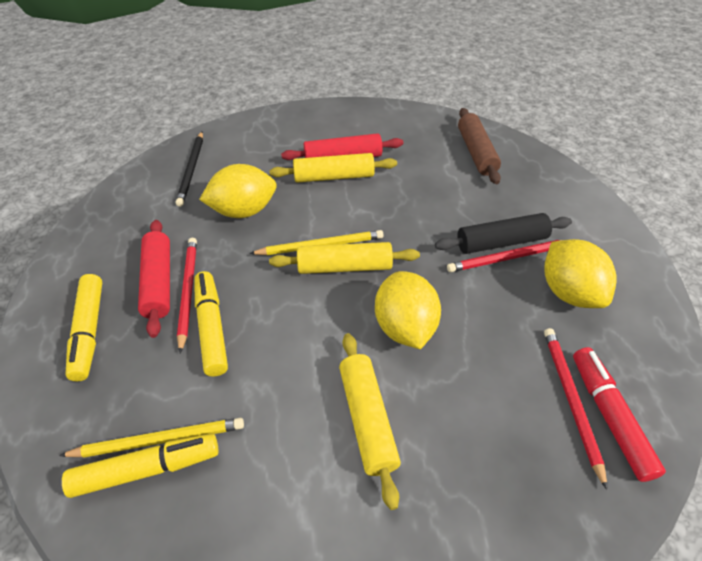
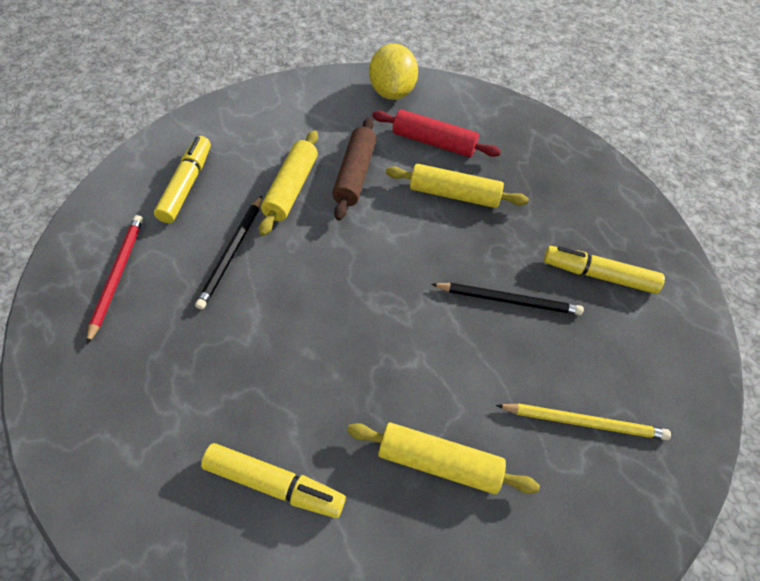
black pencil: [175,132,203,207] = 1 -> [195,196,262,310] [431,283,584,315] = 2
black rolling pin: [435,213,572,254] = 1 -> none = 0
red marker: [573,347,666,482] = 1 -> none = 0
red pencil: [177,238,197,353] [447,240,561,272] [544,328,607,490] = 3 -> [87,215,143,344] = 1
red rolling pin: [138,220,170,338] [281,133,403,160] = 2 -> [372,109,501,157] = 1
yellow lemon: [199,164,277,218] [375,271,441,349] [544,239,617,308] = 3 -> [369,43,418,100] = 1
yellow pencil: [59,418,244,458] [249,230,384,255] = 2 -> [496,403,671,440] = 1

